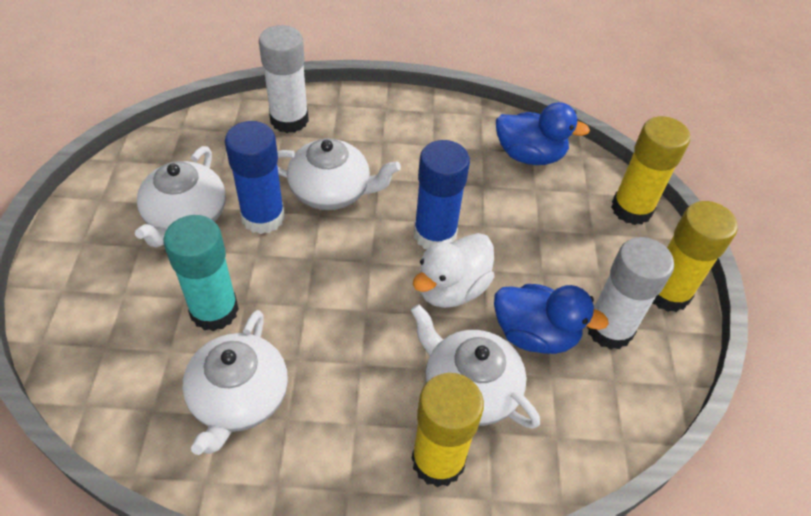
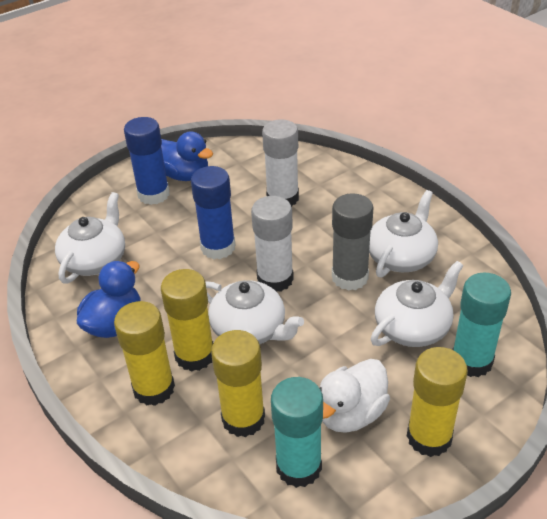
grey glue stick: none = 0 -> [332,193,374,291] = 1
turquoise glue stick: [163,215,239,331] = 1 -> [271,377,323,488] [452,272,511,377] = 2
yellow glue stick: [412,373,484,487] [611,116,690,225] [652,201,738,312] = 3 -> [114,301,175,406] [161,269,213,372] [211,330,265,437] [407,347,468,457] = 4

